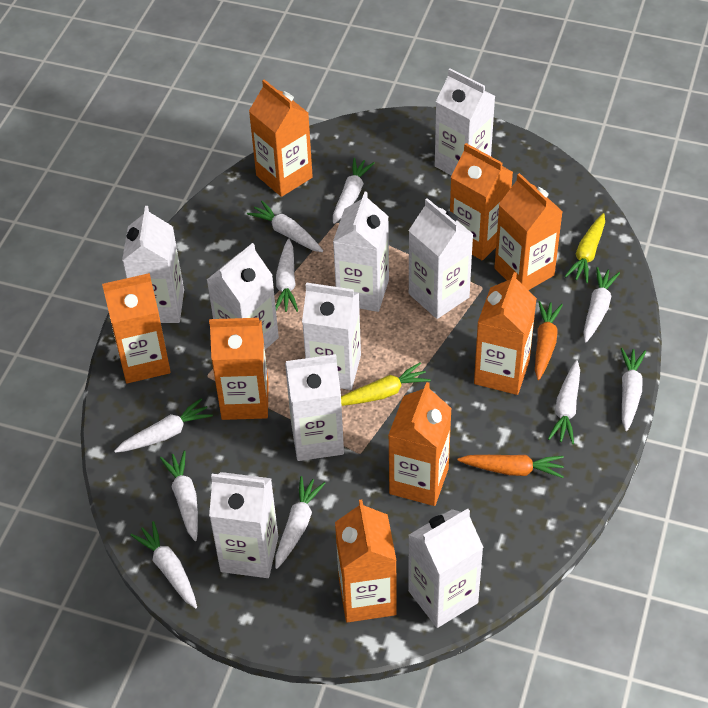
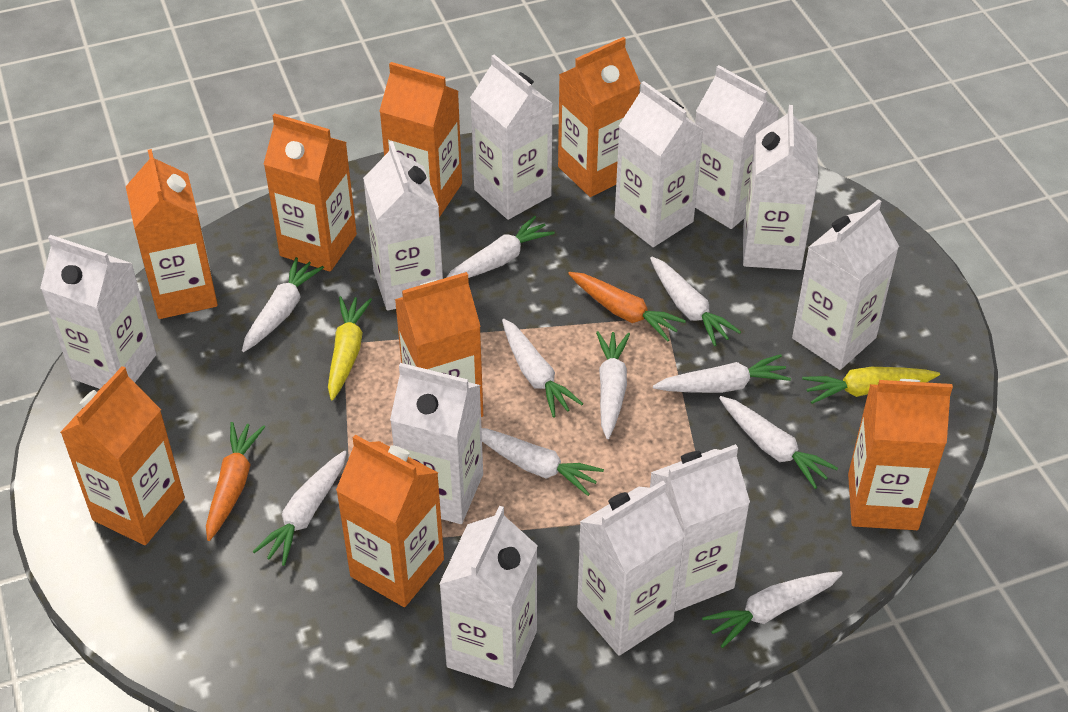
white carton: [122,206,184,323] [207,243,279,350] [209,472,278,578] [285,354,344,461] [302,283,361,390] [333,192,389,312] [408,509,484,628] [409,198,473,319] [435,68,495,175] = 9 -> [40,235,156,389] [363,141,443,311] [390,363,483,524] [439,506,538,688] [470,55,553,220] [577,481,685,656] [615,81,704,247] [650,444,750,612] [695,65,780,229] [743,105,818,270] [792,199,899,370] = 11

